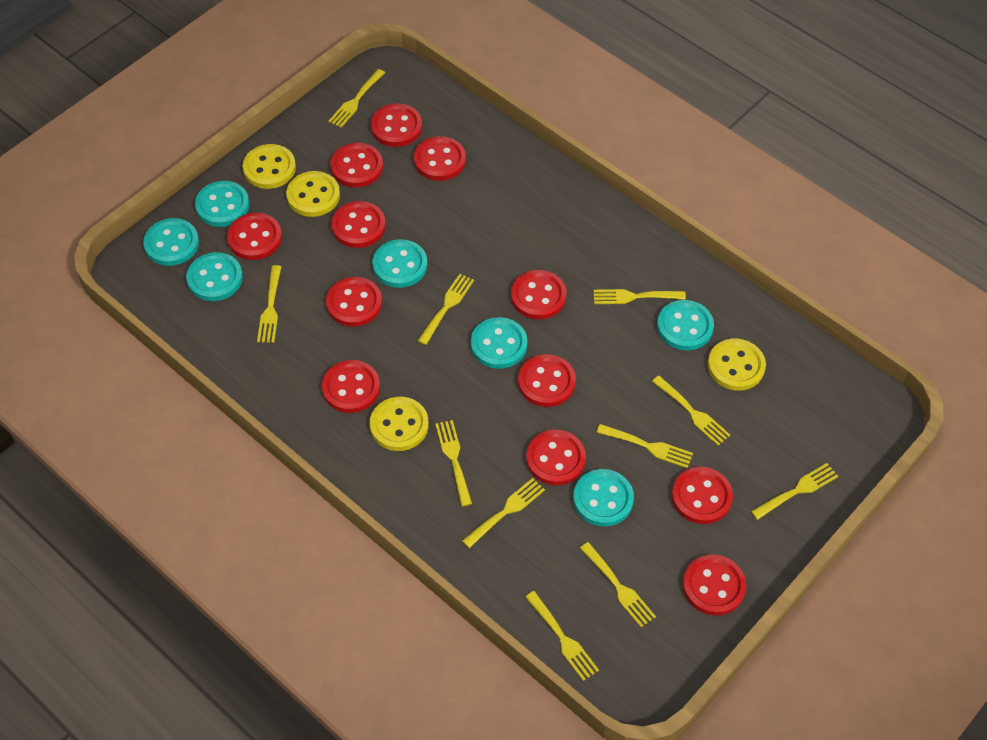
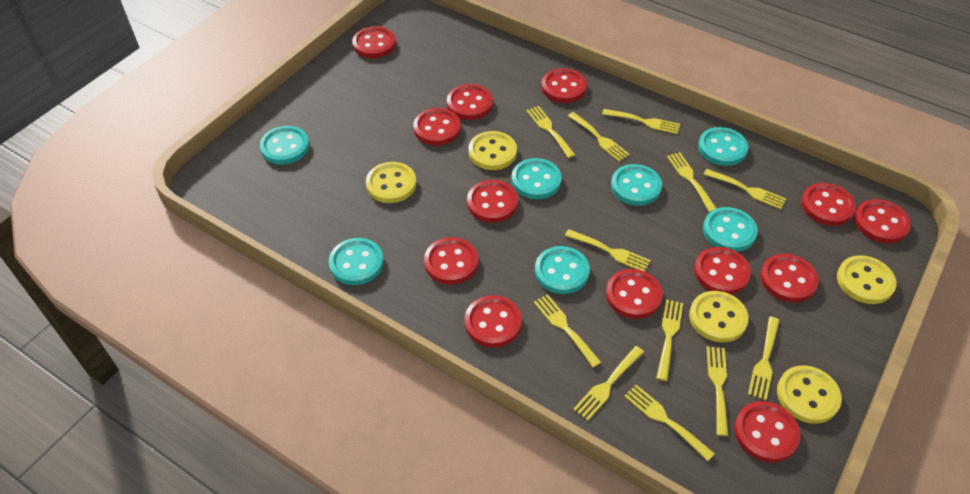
red button: [227,213,282,260] [322,360,380,413] [326,277,382,327] [330,143,383,187] [331,201,386,248] [371,104,422,147] [414,136,466,181] [511,270,567,319] [518,354,576,407] [526,430,586,485] [672,467,733,524] [683,554,746,616] = 12 -> [352,26,396,58] [413,108,461,145] [424,237,478,285] [447,84,493,120] [465,295,522,347] [467,180,518,223] [541,68,587,103] [606,269,663,319] [694,247,751,294] [734,401,801,463] [760,254,819,302] [801,183,856,226] [854,199,911,243] = 13
yellow button: [243,144,296,189] [286,171,340,217] [370,397,429,451] [708,339,766,391] = 4 -> [366,162,416,203] [469,131,517,170] [689,291,749,342] [777,366,842,424] [837,255,897,304] = 5
yellow fork: [257,265,281,343] [328,69,385,128] [418,274,474,345] [435,420,472,507] [462,478,545,548] [525,591,599,681] [580,542,656,627] [593,289,686,304] [596,424,693,468] [652,375,730,446] [751,463,838,520] = 11 -> [527,106,575,158] [534,294,601,368] [565,229,651,271] [568,112,630,162] [573,346,644,421] [602,109,680,134] [624,385,715,461] [656,299,683,381] [667,152,717,212] [703,169,786,209] [706,346,728,436] [748,316,780,400] = 12

